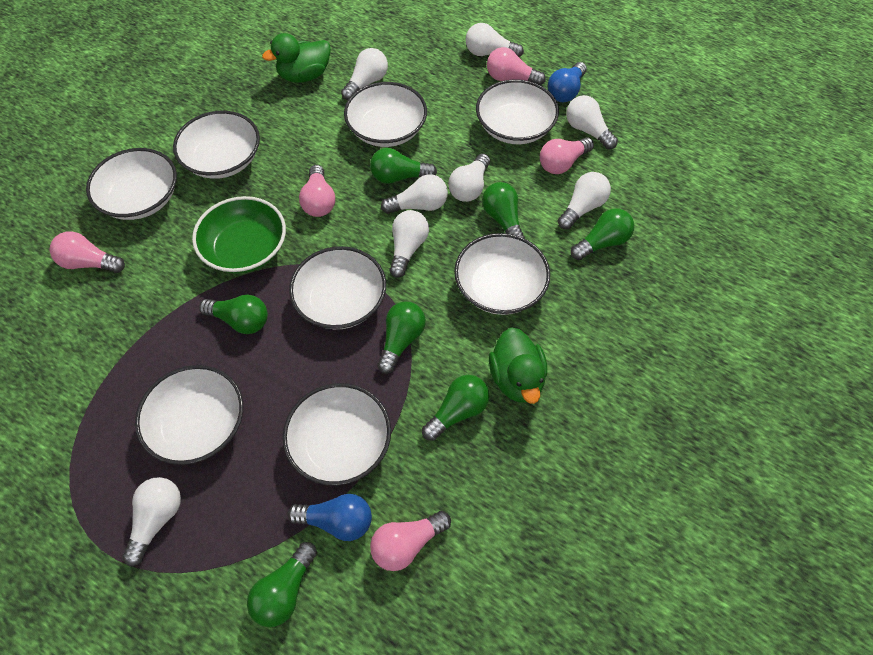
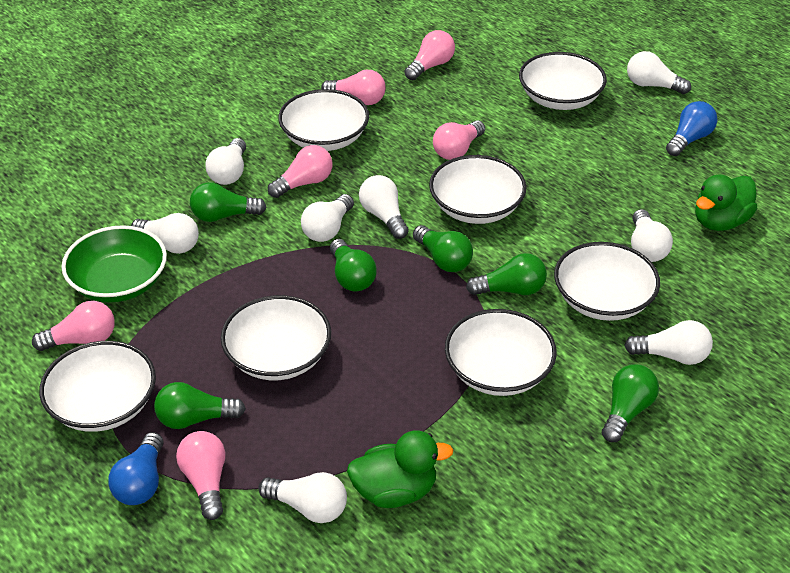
green light bulb: [199,295,268,334] [247,542,317,627] [370,148,437,184] [377,301,426,374] [422,375,489,441] [482,182,525,239] [571,208,634,260] = 7 -> [154,382,246,429] [190,182,266,222] [330,239,377,292] [413,225,473,272] [466,253,547,295] [602,364,659,442] = 6
pink light bulb: [50,231,125,273] [299,165,335,217] [370,511,451,571] [487,47,546,85] [540,137,594,174] = 5 -> [32,301,115,351] [176,431,226,520] [268,145,333,198] [321,70,386,105] [405,30,455,80] [433,120,485,160] = 6
white bowl: [86,148,177,220] [135,365,243,465] [173,111,260,179] [283,383,391,486] [289,246,386,329] [344,82,427,147] [454,233,550,315] [476,79,559,144] = 8 -> [39,341,156,432] [221,295,331,380] [278,89,369,151] [429,155,527,224] [445,309,557,396] [519,52,607,110] [554,242,660,321] = 7

